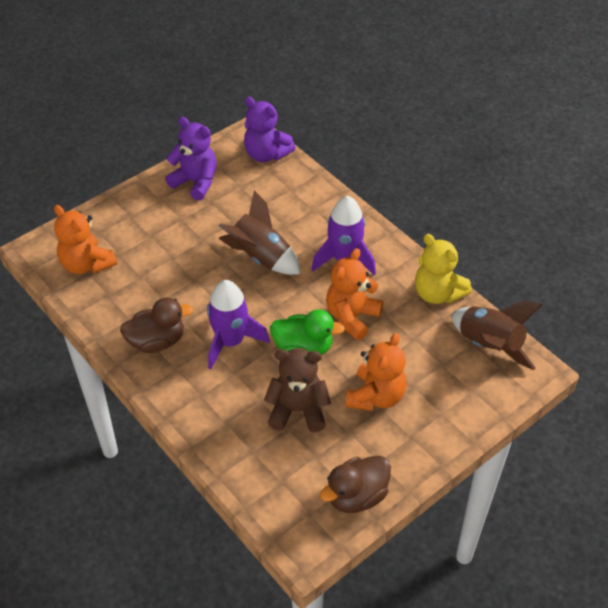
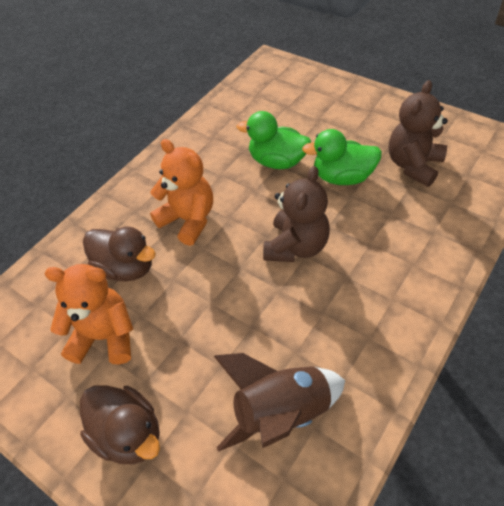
brown rocket: [218,190,300,275] [451,301,543,370] = 2 -> [214,353,345,452] = 1
brown teddy bear: [264,348,331,432] = 1 -> [263,166,330,262] [389,80,448,187] = 2
green duck: [270,310,345,355] = 1 -> [236,111,311,169] [302,129,382,185] = 2
orange teddy bear: [54,205,117,274] [326,248,383,341] [346,333,407,411] = 3 -> [45,264,133,365] [150,139,213,246] = 2
purple rocket: [207,280,270,369] [311,196,376,275] = 2 -> none = 0
purple teddy bear: [165,117,217,201] [244,97,295,162] = 2 -> none = 0
yellow teddy bear: [415,234,472,304] = 1 -> none = 0

